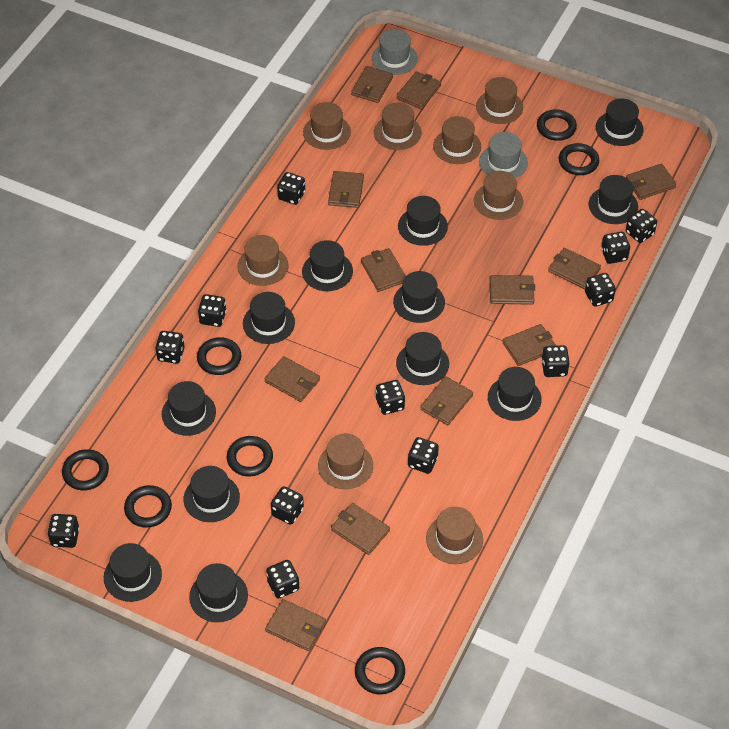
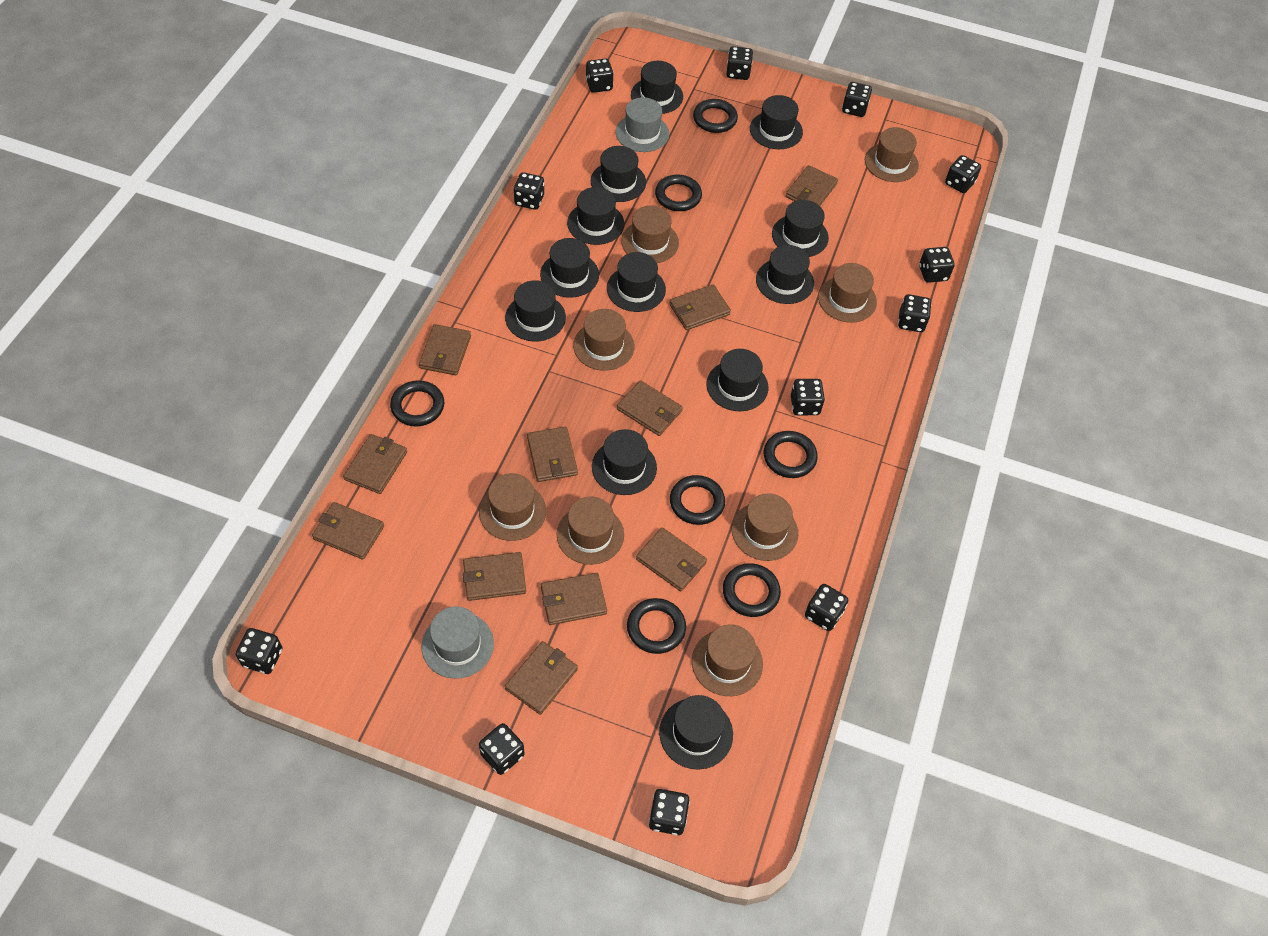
brown wallet: [264,356,320,402] [265,599,326,651] [328,171,364,208] [331,503,390,555] [351,66,393,103] [361,248,406,292] [397,71,441,109] [420,376,473,425] [490,275,535,305] [503,324,556,366] [548,248,601,289] [626,163,677,200] = 12 -> [312,502,384,560] [343,434,407,494] [419,324,471,375] [463,552,526,601] [505,641,578,715] [527,427,578,482] [541,573,607,625] [617,380,683,436] [636,527,707,591] [669,284,731,330] [786,165,838,206] = 11

